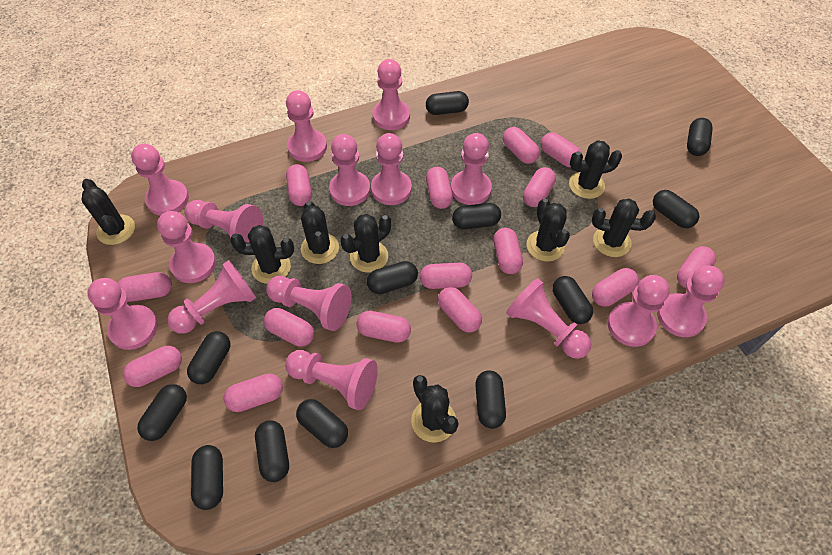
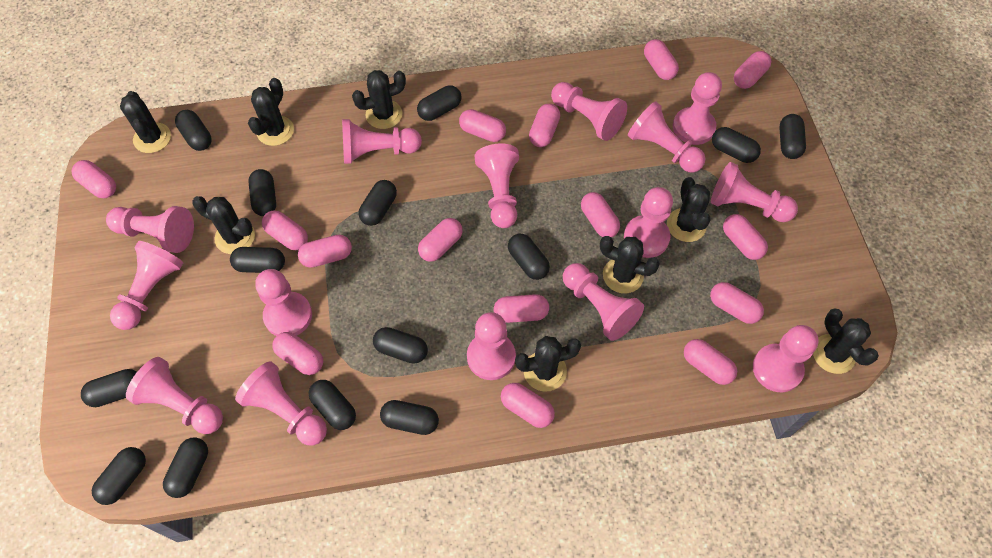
black capsule: [137,384,187,441] [187,331,230,384] [191,445,223,510] [255,420,289,482] [296,399,348,448] [367,261,418,294] [426,91,469,115] [452,203,501,229] [475,370,506,429] [552,276,593,324] [653,190,699,228] [687,118,713,156] = 12 -> [81,369,137,407] [92,447,146,505] [163,437,208,498] [175,110,212,151] [230,247,285,273] [248,169,276,216] [308,380,356,430] [359,180,397,226] [373,327,428,364] [380,400,439,435] [417,86,462,121] [508,234,550,280] [712,127,761,163] [779,114,806,159] = 14

